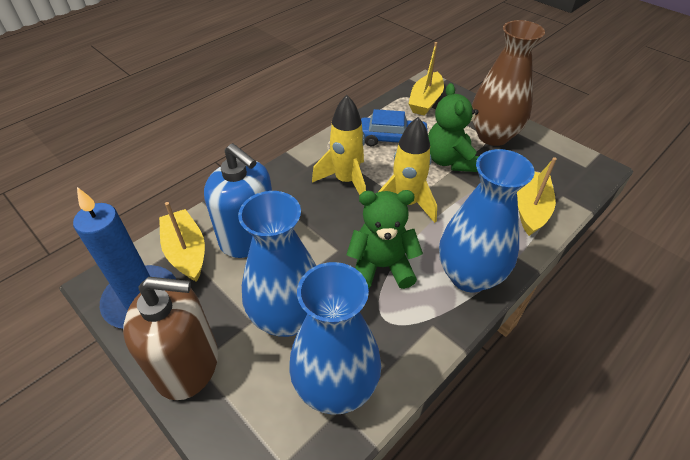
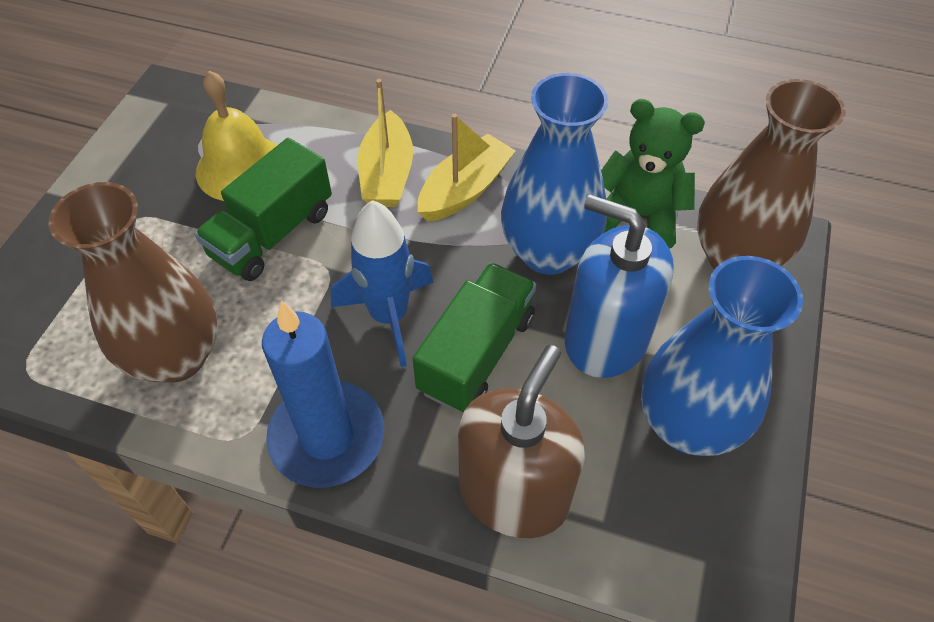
blue car: [361,109,429,146] = 1 -> none = 0
blue rocket: none = 0 -> [331,200,434,367] = 1
blue vase: [238,191,316,337] [289,262,381,415] [439,149,535,292] = 3 -> [501,73,609,275] [641,256,803,456] = 2
brown vase: [472,20,545,146] = 1 -> [49,182,218,383] [697,79,846,270] = 2
green teddy bear: [346,190,423,289] [428,83,479,172] = 2 -> [601,99,705,249] = 1
green truck: none = 0 -> [195,138,332,281] [413,262,536,413] = 2
yellow bell: none = 0 -> [196,71,277,201] = 1
yellow boat: [159,202,205,282] [408,42,444,116] [517,157,557,236] = 3 -> [358,79,413,207] [418,114,516,222] = 2
yellow rocket: [312,95,366,195] [377,117,437,223] = 2 -> none = 0

